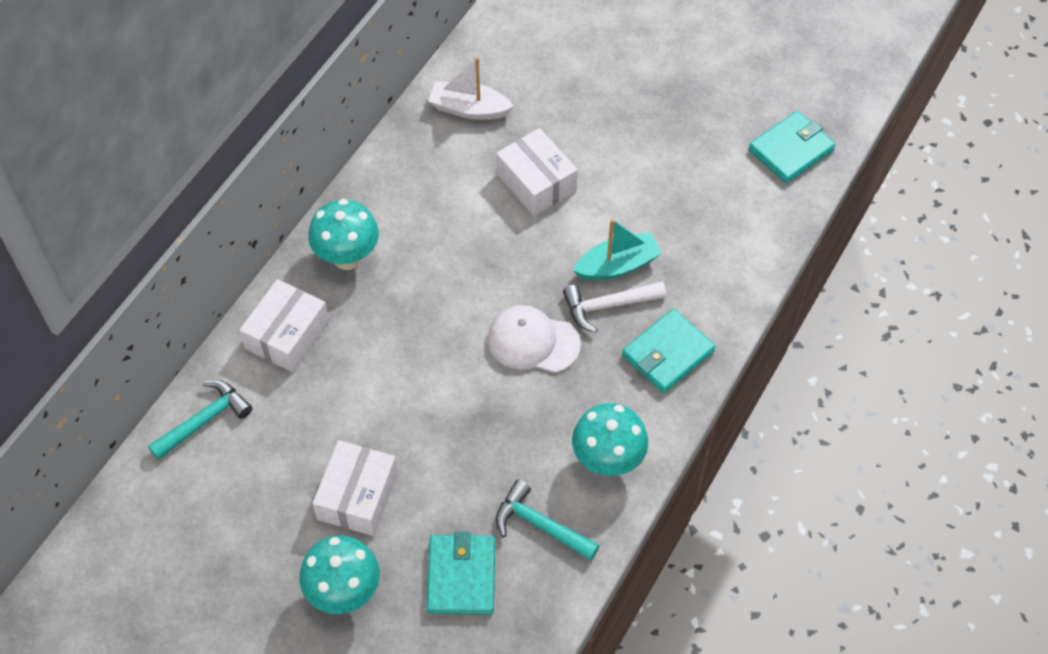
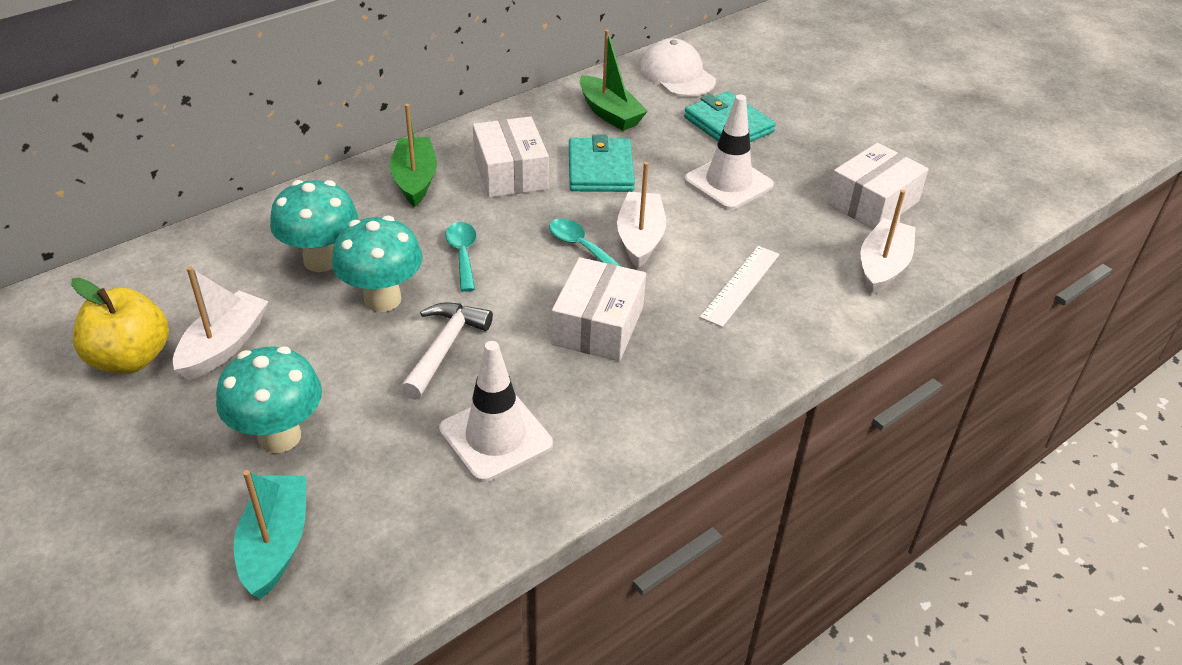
green boat: none = 0 -> [390,104,437,207] [580,30,648,131] = 2
turquoise hammer: [148,380,252,460] [496,480,600,561] = 2 -> none = 0
turquoise spoon: none = 0 -> [445,222,476,292] [549,218,622,267] = 2
turquoise wallet: [427,532,495,615] [622,309,716,393] [749,111,836,183] = 3 -> [569,134,635,192] [684,91,776,142] = 2
white boat: [429,57,514,120] = 1 -> [173,266,268,380] [617,162,666,268] [861,190,916,295] = 3
white ruler: none = 0 -> [700,246,780,327] = 1
white traffic cone: none = 0 -> [439,341,553,482] [684,95,774,210] = 2
yellow apple: none = 0 -> [71,278,169,373] = 1

